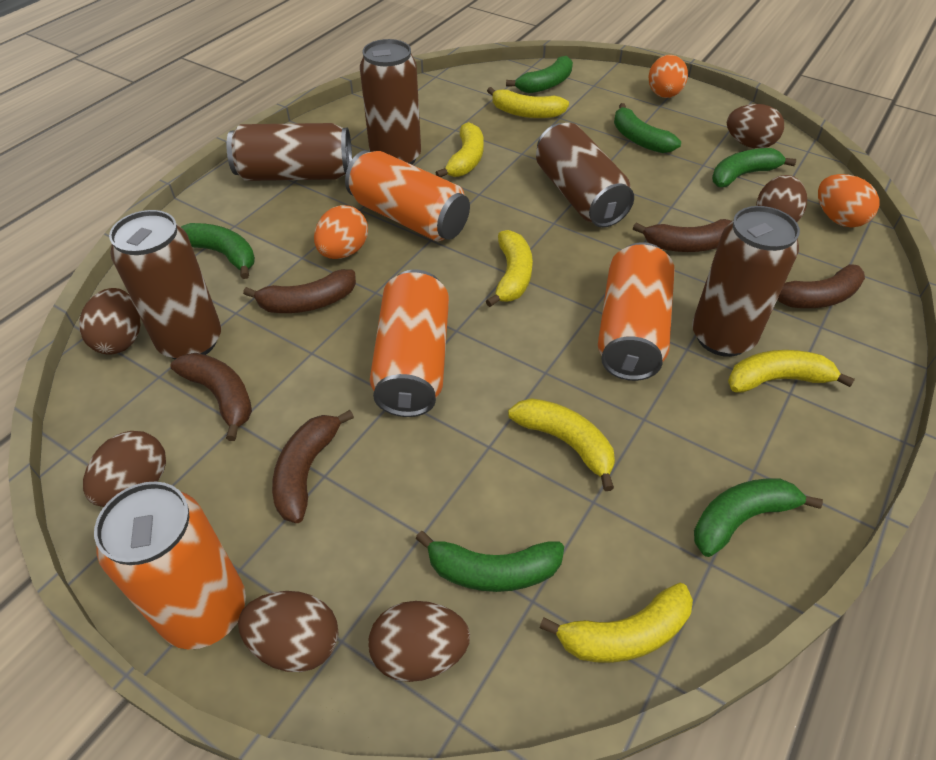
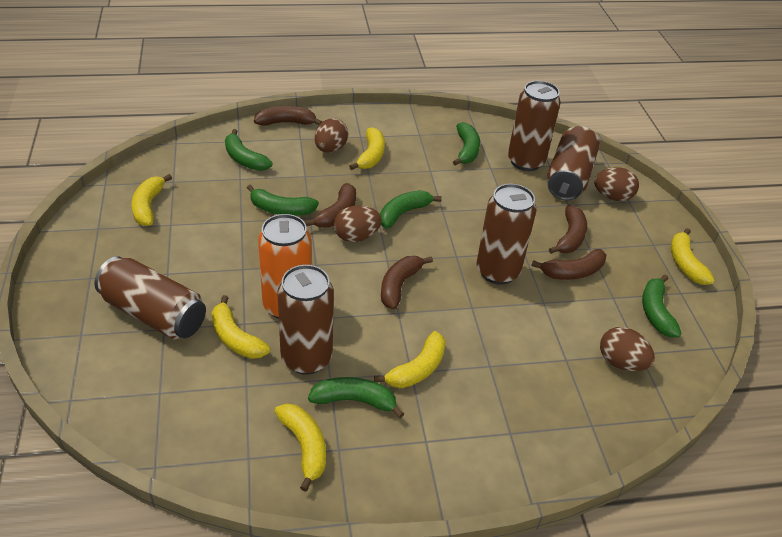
brown egg: [79,288,140,354] [83,431,166,507] [238,591,338,672] [368,601,470,682] [727,104,784,149] [756,175,807,222] = 6 -> [314,118,348,153] [334,205,382,242] [594,167,639,201] [600,327,655,371] = 4
orange can: [94,481,246,649] [345,150,470,242] [370,270,449,417] [598,242,674,381] = 4 -> [258,214,311,319] = 1
orange egg: [314,205,368,259] [649,55,688,98] [818,174,879,227] = 3 -> none = 0

